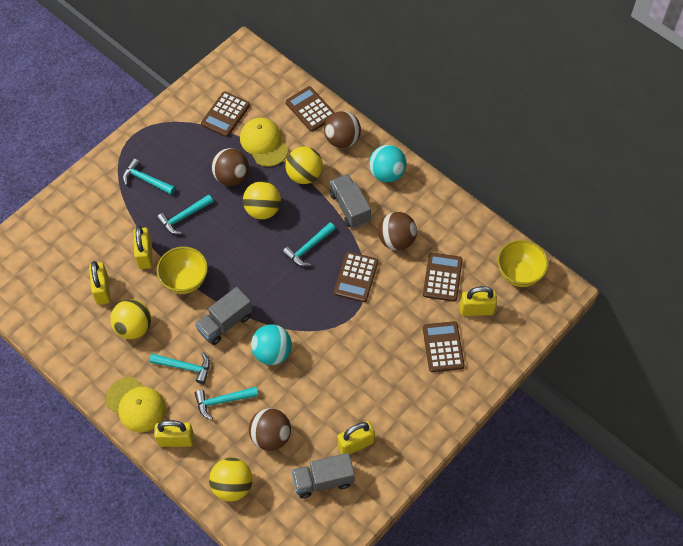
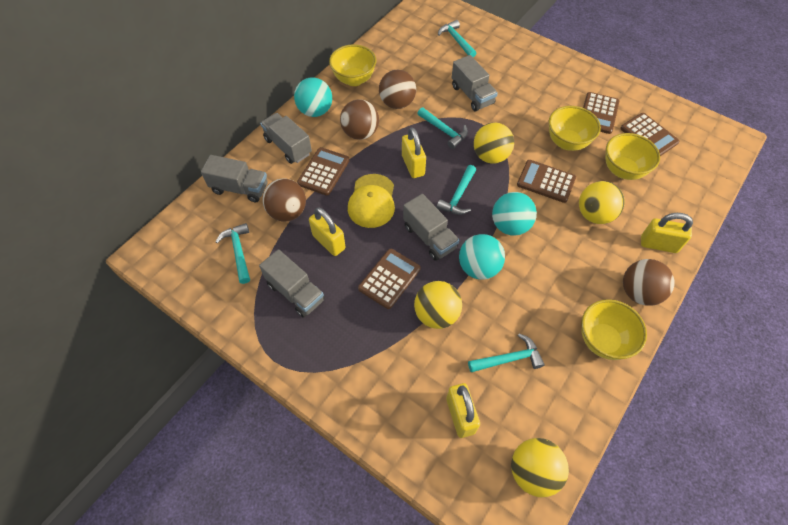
grey truck: [195,287,252,345] [291,453,355,498] [330,174,371,228] = 3 -> [201,155,268,202] [259,249,325,318] [260,113,312,164] [403,194,459,261] [452,55,498,111] = 5
turquoise ball: [251,324,292,365] [369,145,407,182] = 2 -> [294,77,332,117] [459,234,505,280] [492,192,537,236] = 3
yellow bowl: [157,247,208,294] [497,240,548,287] = 2 -> [329,44,376,86] [549,106,601,151] [581,299,647,360] [605,133,660,180] = 4
yellow cap: [106,377,166,432] [240,118,288,167] = 2 -> [348,174,395,228] = 1
yellow padlock: [89,261,111,305] [134,225,153,269] [154,420,194,447] [337,421,375,454] [460,286,497,316] = 5 -> [309,207,346,256] [402,127,426,178] [446,383,480,438] [641,213,693,253] = 4

